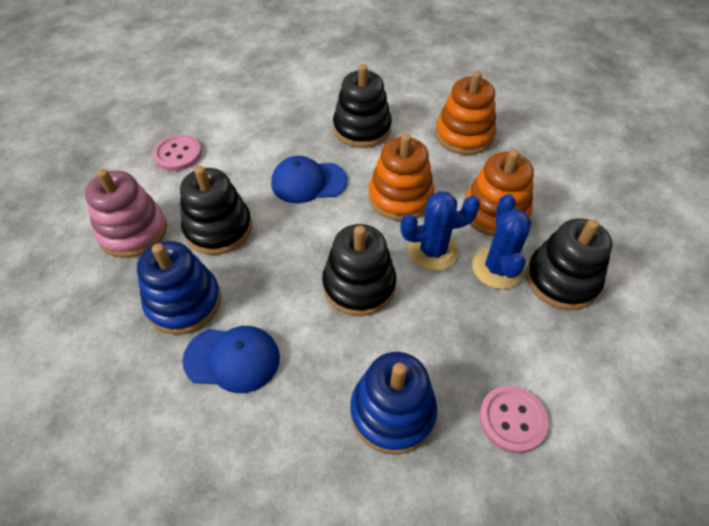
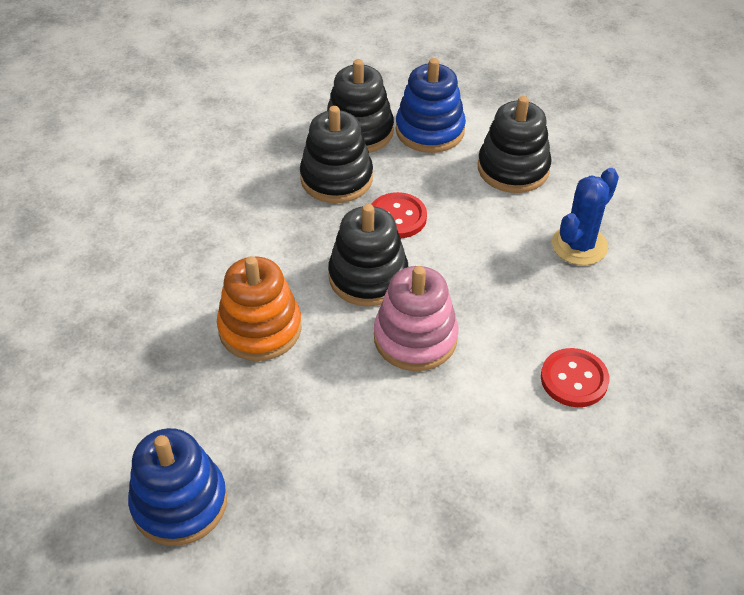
blue cactus: [400,191,480,271] [472,194,531,289] = 2 -> [552,168,619,265] = 1
blue cap: [182,326,280,393] [271,156,347,203] = 2 -> none = 0
orange stacking toy: [369,134,434,221] [435,71,496,155] [465,149,534,237] = 3 -> [217,256,302,361] = 1
pink button: [153,135,202,171] [479,386,548,453] = 2 -> none = 0
red button: none = 0 -> [371,192,427,238] [541,348,609,407] = 2

